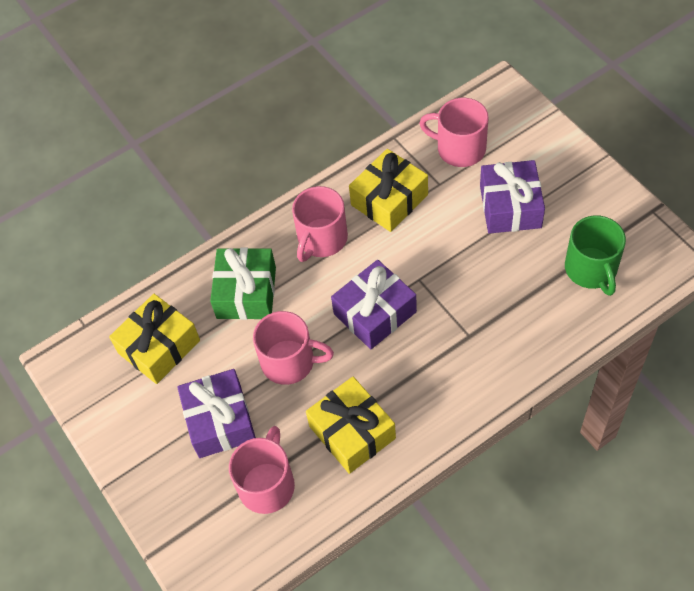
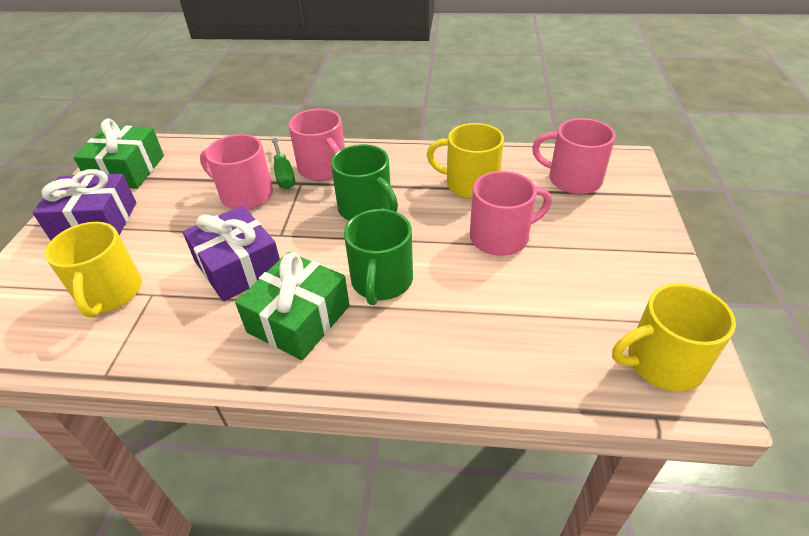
green gift: [210,247,276,320] = 1 -> [73,118,164,189] [235,252,350,360] = 2
green mug: [565,215,626,296] = 1 -> [331,144,398,221] [344,209,413,305] = 2
green screwdriver: none = 0 -> [272,138,295,189] = 1
purple gift: [177,369,256,458] [331,260,417,349] [480,160,545,234] = 3 -> [33,169,136,240] [183,205,280,301] = 2
yellow gift: [109,294,200,384] [306,377,396,474] [349,149,428,232] = 3 -> none = 0
yellow mug: none = 0 -> [45,222,142,318] [427,123,504,199] [612,283,736,392] = 3

